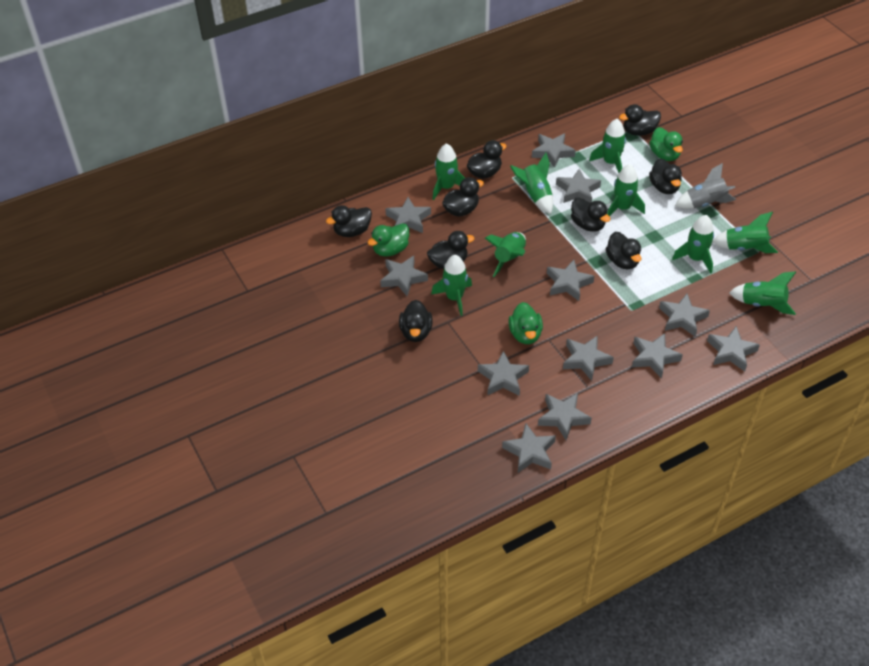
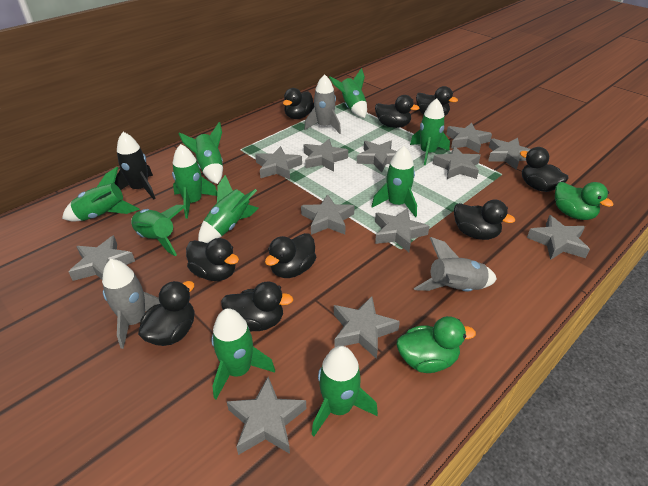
black rocket: none = 0 -> [114,132,156,199] = 1
green duck: [367,223,409,257] [508,302,543,344] [649,127,683,161] = 3 -> [397,316,476,373] [555,182,613,220] = 2
green rocket: [431,255,472,316] [433,143,465,200] [485,232,526,277] [510,153,553,214] [589,119,626,173] [607,164,645,217] [672,215,714,273] [712,212,778,253] [729,271,796,315] = 9 -> [62,167,140,221] [131,205,186,256] [172,144,217,219] [178,122,223,184] [198,175,259,243] [211,308,275,399] [312,346,378,436] [329,68,367,118] [371,146,417,217] [410,98,450,165] = 10
grey rocket: [675,163,736,209] = 1 -> [102,259,160,349] [304,74,341,134] [414,237,497,292] = 3

